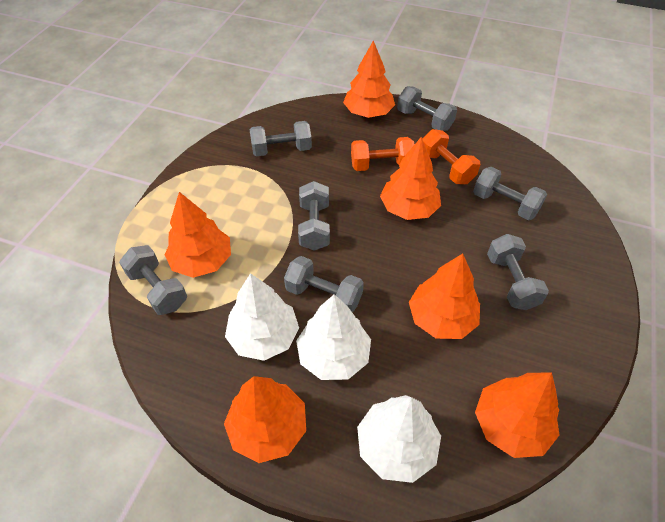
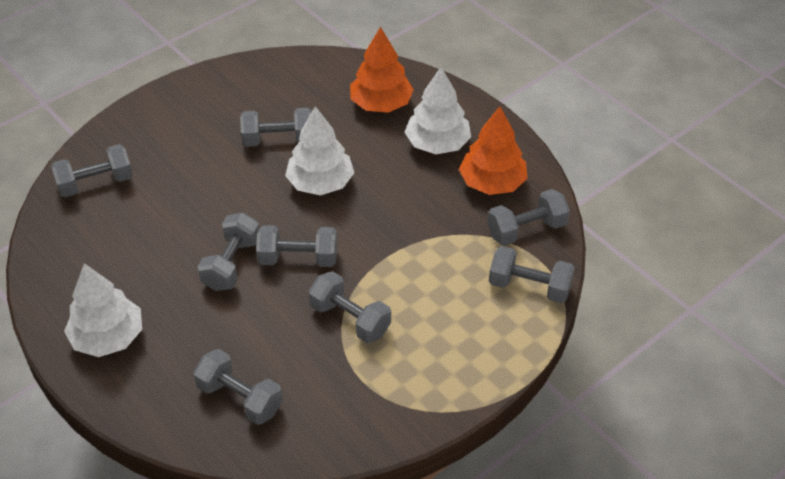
grey dumbbell: [119,245,187,315] [250,121,312,156] [284,256,364,313] [298,181,330,251] [397,86,457,131] [473,167,547,220] [487,234,549,310] = 7 -> [51,144,133,197] [193,349,283,425] [198,212,259,291] [240,108,312,147] [256,225,337,267] [308,271,391,343] [487,189,570,246] [489,246,575,303] = 8
orange dumbbell: [351,137,414,171] [422,129,480,184] = 2 -> none = 0
orange tree: [164,192,231,278] [224,376,306,463] [343,40,395,118] [380,137,441,220] [409,253,480,339] [475,372,559,458] = 6 -> [350,27,414,113] [459,106,528,195] = 2

